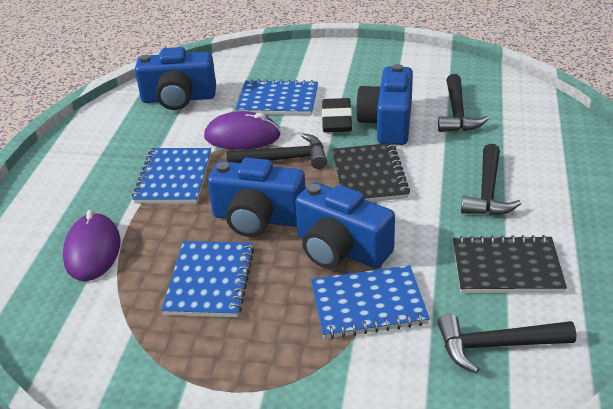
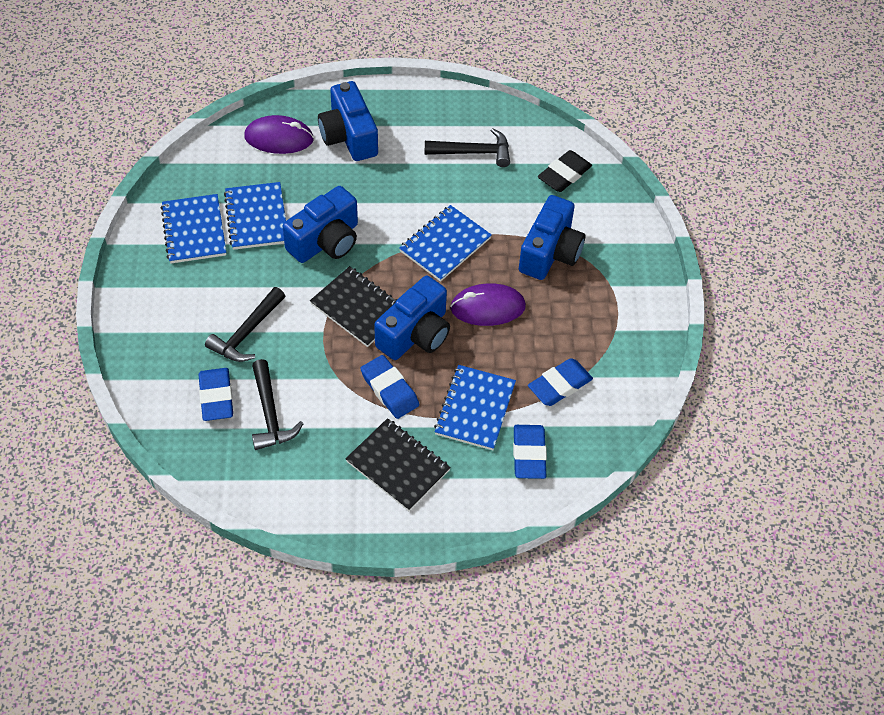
black hammer: [226,133,327,169] [438,74,489,132] [438,314,576,374] [461,144,522,216] = 4 -> [205,287,285,362] [252,359,304,450] [425,128,510,167] = 3
blue eraser: none = 0 -> [199,368,233,421] [360,355,419,419] [513,425,547,479] [528,358,593,406] = 4

